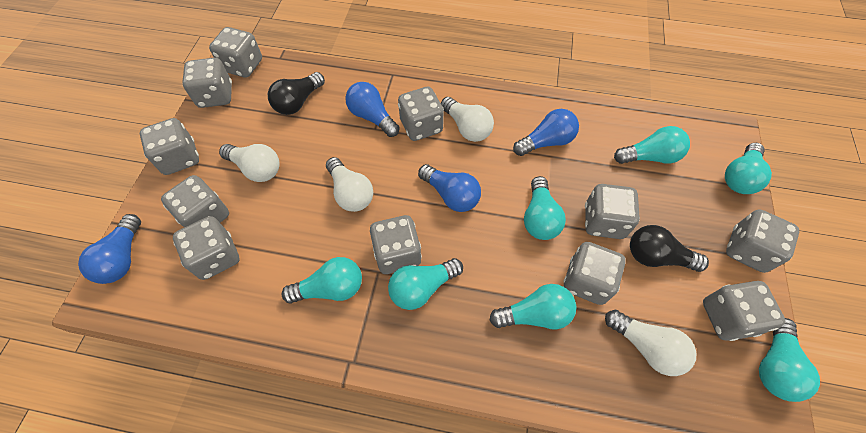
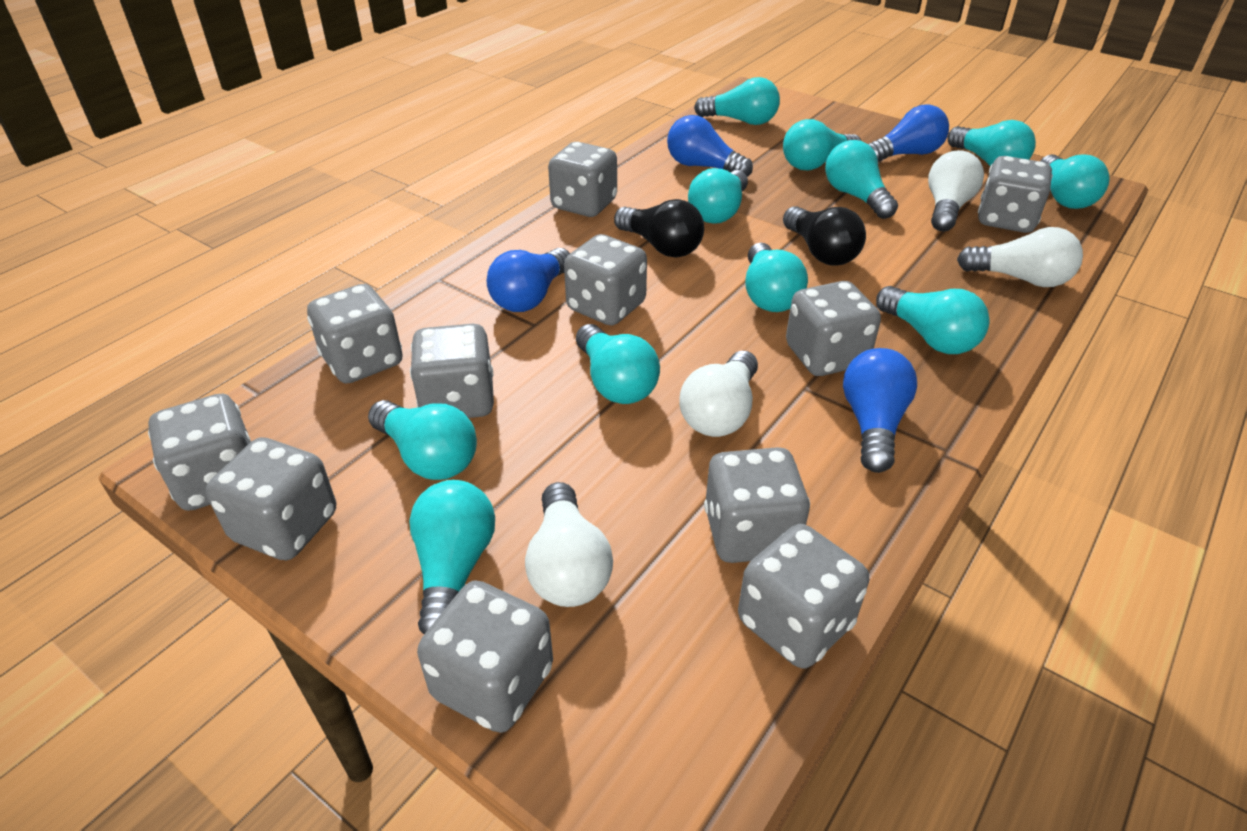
turquoise light bulb: [281,257,362,304] [388,258,463,310] [489,284,576,329] [524,176,566,240] [614,126,690,164] [725,143,772,194] [759,318,820,402] = 7 -> [368,400,477,480] [409,480,495,634] [576,324,660,404] [688,168,748,224] [694,77,780,125] [745,243,808,312] [783,119,861,170] [825,140,898,219] [876,286,990,354] [948,120,1036,166] [1040,154,1110,209] = 11

